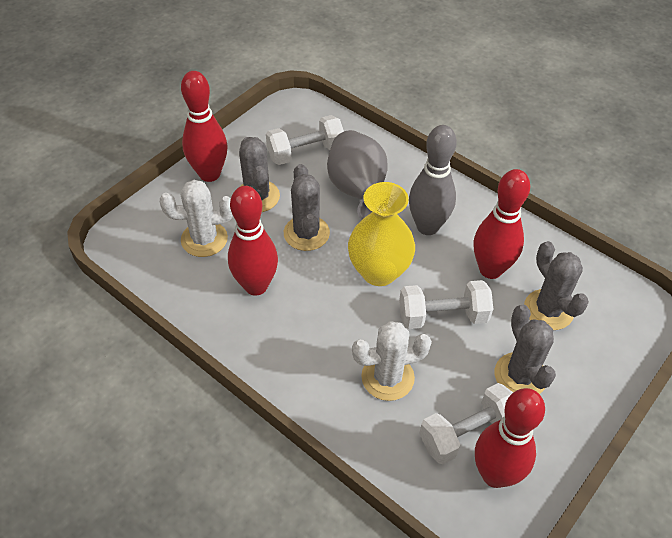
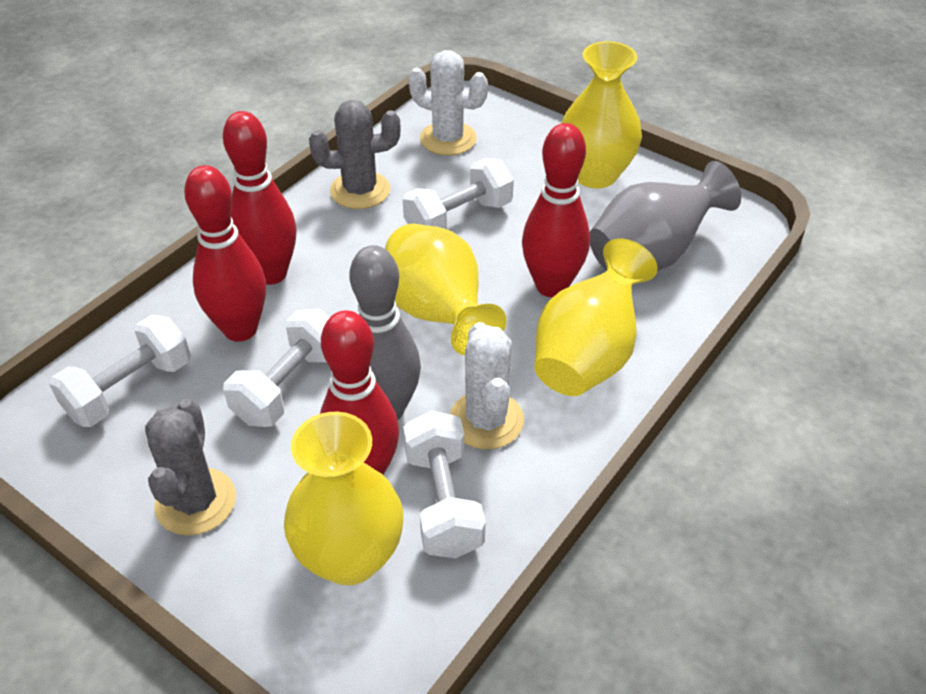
grey cactus: [239,137,280,212] [284,164,330,251] [495,305,556,394] [524,241,589,330] = 4 -> [145,399,236,536] [309,100,401,209] = 2
white dumbbell: [266,115,344,165] [399,280,493,329] [419,383,513,464] = 3 -> [49,315,191,427] [223,309,330,427] [403,158,514,229] [403,410,485,558] = 4
yellow vase: [348,182,415,286] = 1 -> [284,412,403,585] [385,224,506,355] [535,239,658,396] [561,41,642,188] = 4

